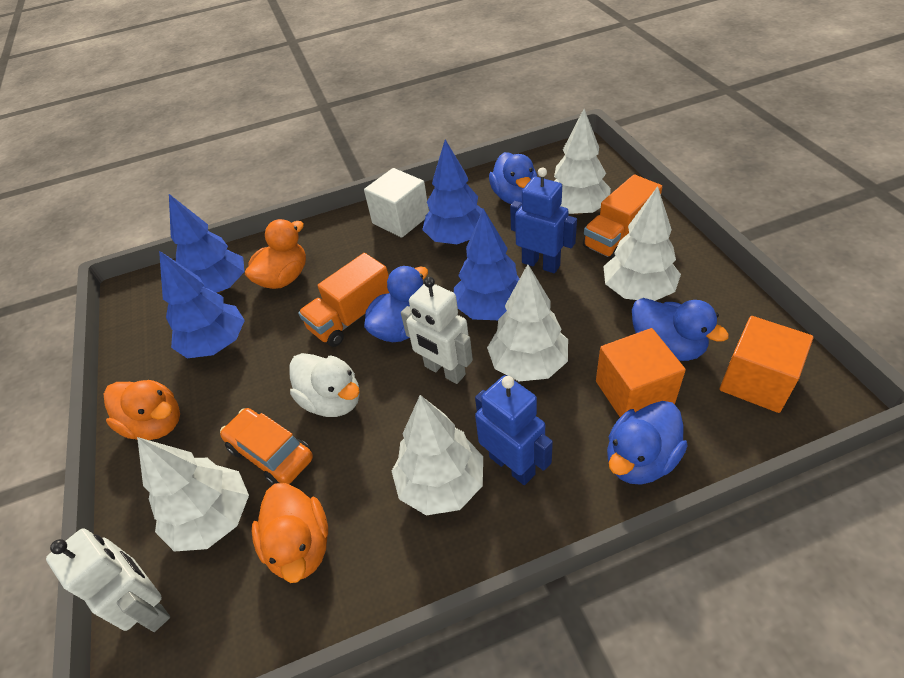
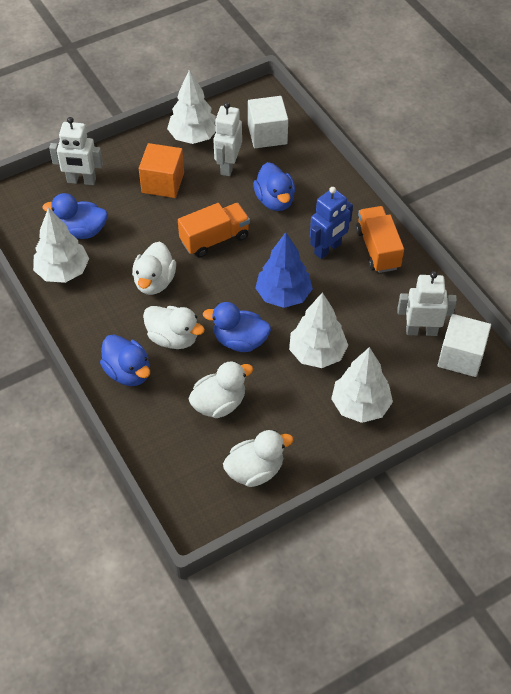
blue robot: [475,375,553,485] [510,167,577,273] = 2 -> [310,187,353,259] = 1
blue tree: [159,251,245,358] [169,194,244,293] [422,139,483,244] [454,208,520,320] = 4 -> [255,232,313,308] = 1
orange car: [220,408,313,485] = 1 -> none = 0
orange cube: [596,328,686,417] [720,316,813,413] = 2 -> [139,143,184,198] = 1
orange duck: [104,380,180,440] [245,219,306,289] [252,483,328,583] = 3 -> none = 0
white cube: [364,168,429,238] = 1 -> [248,96,288,148] [438,314,491,377] = 2
white duck: [289,353,360,417] = 1 -> [132,242,176,295] [143,306,205,349] [188,361,253,418] [223,430,294,487] = 4
white robot: [46,528,170,632] [401,277,473,384] = 2 -> [49,117,103,185] [213,102,242,176] [397,271,457,336] = 3
white tree: [137,437,249,552] [392,395,483,515] [487,264,568,381] [554,109,611,215] [603,186,681,301] = 5 -> [33,208,89,283] [167,70,216,144] [289,292,348,368] [331,347,393,423] = 4

